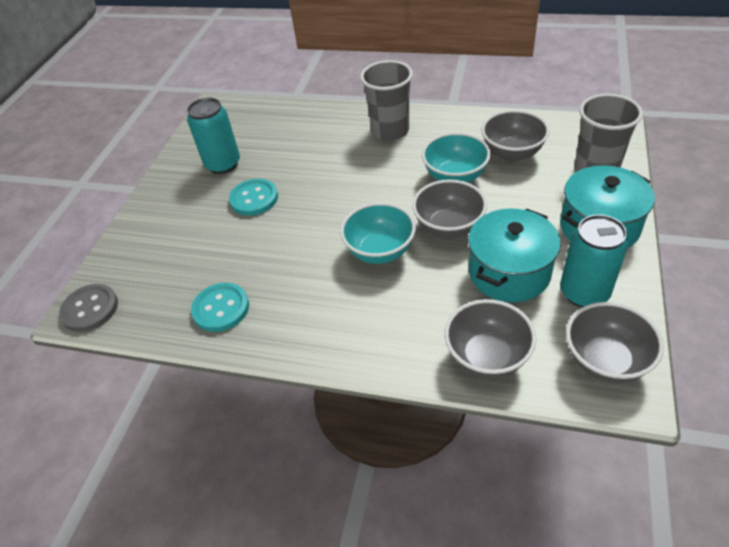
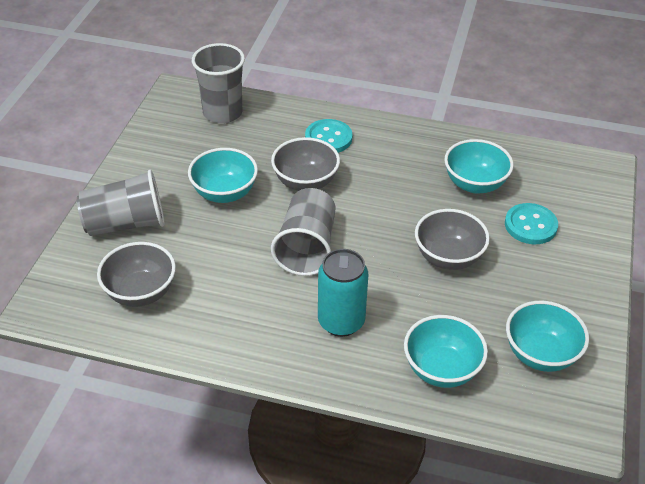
grey bowl: [412,179,487,239] [445,299,536,378] [482,110,550,161] [566,302,664,383] = 4 -> [97,242,176,307] [271,137,340,191] [415,209,490,270] = 3
grey button: [59,284,118,332] = 1 -> none = 0
grey cup: [360,60,413,140] [574,94,643,172] = 2 -> [77,170,164,236] [192,43,245,123] [271,188,335,276] = 3
turquoise bowl: [340,202,416,264] [422,132,491,183] = 2 -> [188,148,258,203] [404,315,488,388] [444,139,514,193] [506,301,589,372] = 4
turquoise can: [187,97,240,174] [560,215,628,308] = 2 -> [318,249,368,337] = 1
turquoise pot: [468,209,561,302] [560,165,655,249] = 2 -> none = 0

